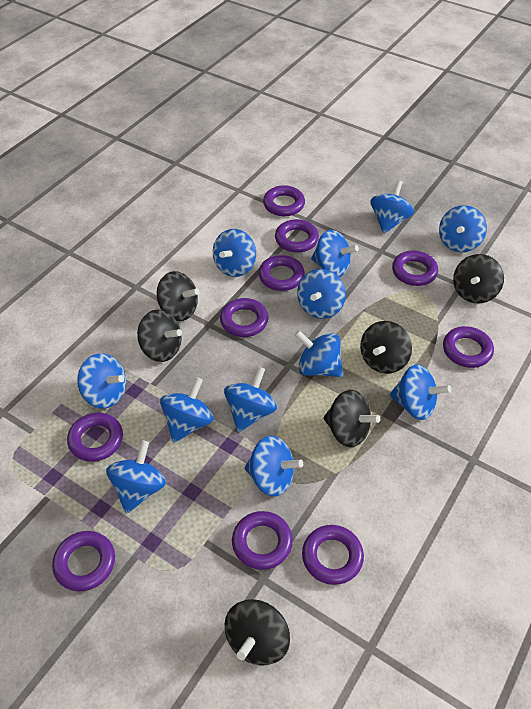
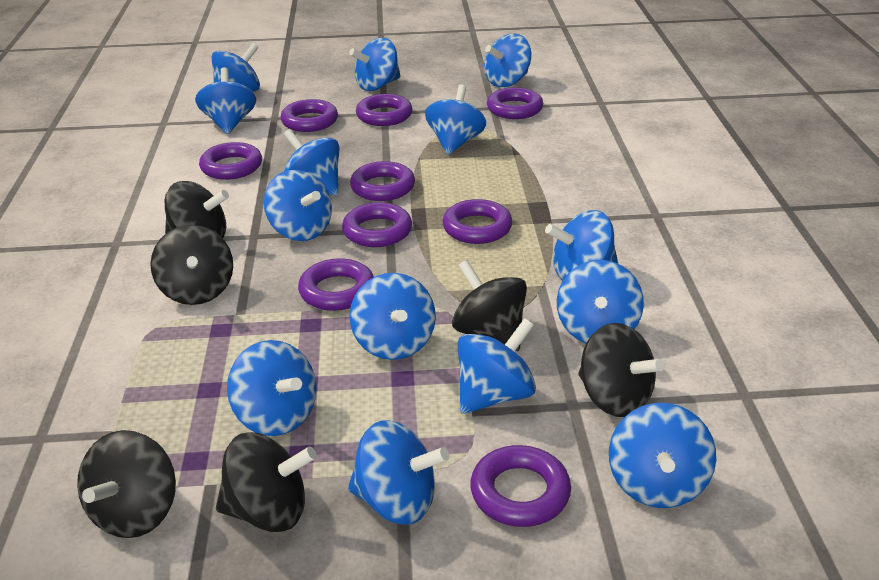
blue spinning top: [77,353,126,409] [106,440,166,514] [160,377,214,443] [213,229,256,277] [224,367,277,432] [244,436,303,496] [295,330,343,377] [297,269,346,319] [311,230,359,277] [371,180,414,234] [389,364,451,420] [439,205,487,252] = 12 -> [195,68,256,134] [212,43,260,92] [227,340,317,436] [264,170,332,241] [284,129,339,196] [348,420,449,525] [349,38,401,91] [350,273,436,360] [425,85,486,155] [457,318,536,414] [484,34,531,87] [545,210,618,281] [557,260,644,343] [609,403,716,508] = 14
purple ring: [52,531,115,591] [67,413,123,462] [220,298,269,337] [232,511,293,570] [259,255,305,291] [263,185,305,216] [275,219,319,253] [302,525,364,585] [392,251,438,286] [443,326,494,368] = 10 -> [199,142,262,180] [280,99,338,132] [298,258,374,311] [342,202,412,247] [350,161,415,201] [356,94,413,126] [443,199,513,244] [470,445,571,527] [487,87,543,119] = 9

